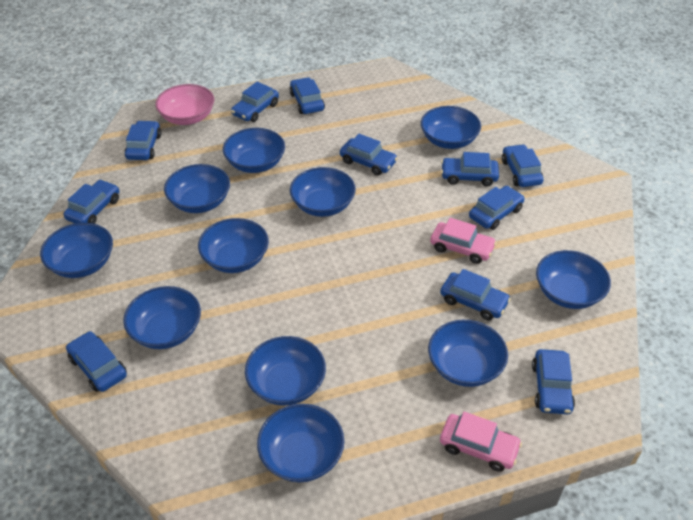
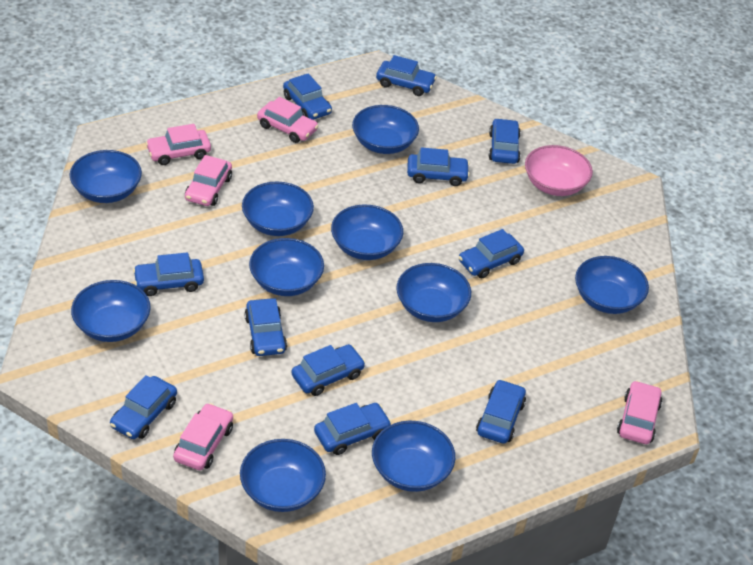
blue bowl: [40,223,113,278] [123,286,201,349] [164,164,230,213] [198,218,269,273] [223,128,285,173] [245,336,326,405] [257,404,344,482] [290,167,356,217] [421,106,481,149] [428,320,508,387] [536,250,611,309] = 11 -> [69,150,142,203] [71,280,151,342] [240,439,326,512] [242,182,314,236] [249,238,324,296] [331,204,403,260] [352,105,419,154] [372,421,455,492] [396,263,471,322] [575,256,649,314] = 10
pink car: [430,218,497,264] [440,412,522,472] = 2 -> [146,124,211,165] [173,403,233,470] [185,155,232,206] [257,97,318,143] [617,381,662,444] = 5

